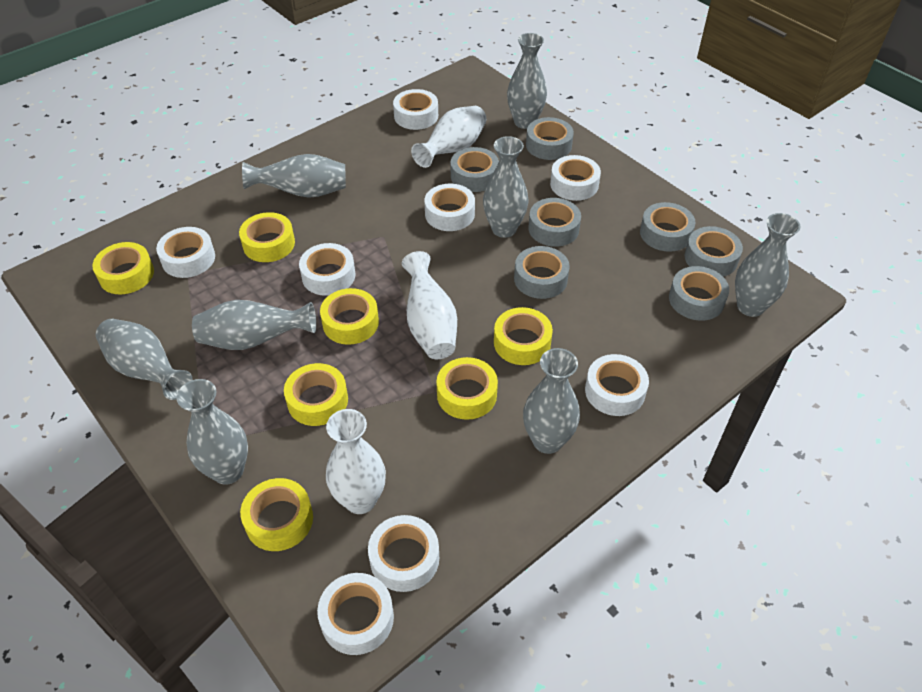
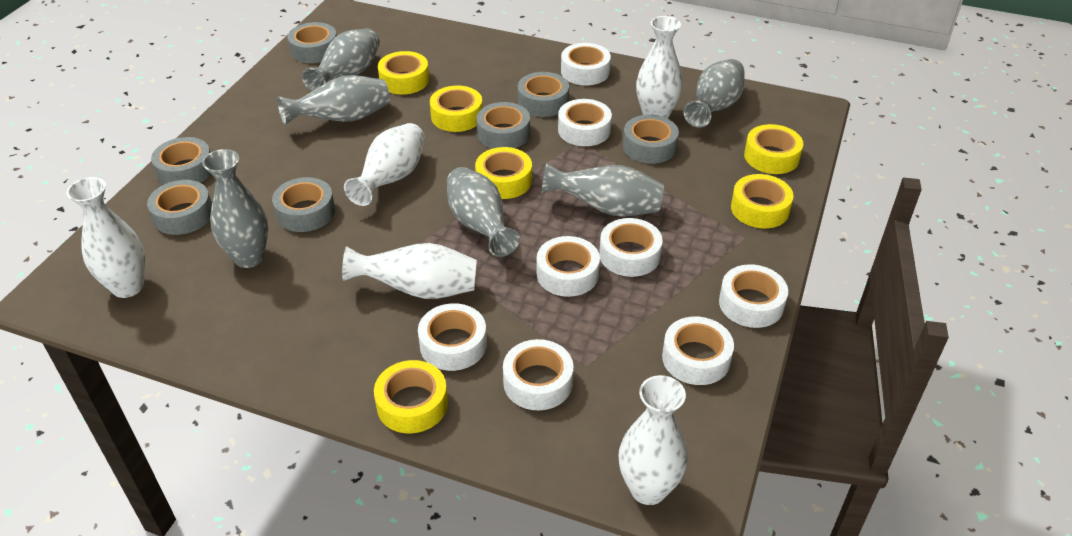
grey vase: [96,319,193,400] [176,379,248,485] [192,300,316,350] [242,154,346,198] [483,136,528,238] [507,33,547,129] [523,348,580,454] [735,213,800,317] = 8 -> [202,149,268,268] [277,75,390,125] [302,29,380,92] [447,167,520,257] [541,163,664,217] [684,59,745,128] = 6
white vase: [326,409,386,514] [402,251,457,359] [411,106,486,168] = 3 -> [67,177,145,298] [342,243,477,299] [344,123,425,206] [619,375,688,505] [636,16,683,119] = 5
yellow tape: [92,242,154,294] [239,212,295,262] [240,478,313,551] [284,363,348,426] [320,288,379,345] [436,357,498,420] [494,307,553,365] = 7 -> [374,360,448,433] [378,51,429,95] [430,85,483,132] [475,147,532,199] [731,174,794,228] [744,124,803,174] = 6

